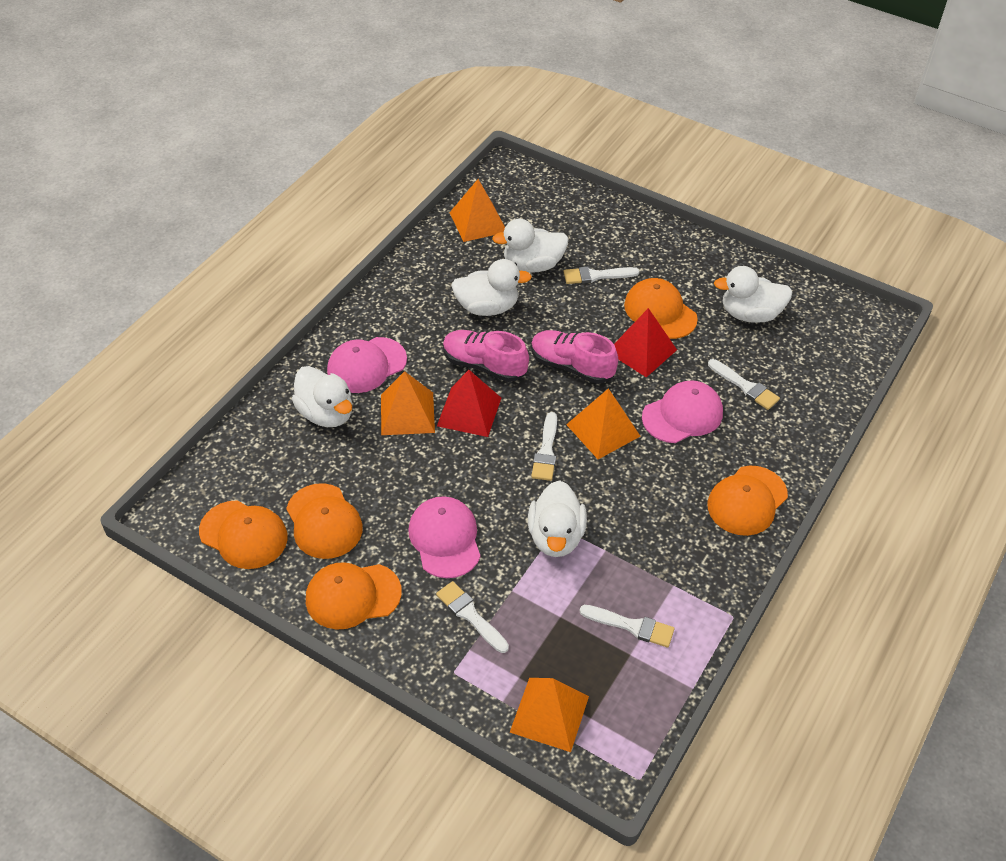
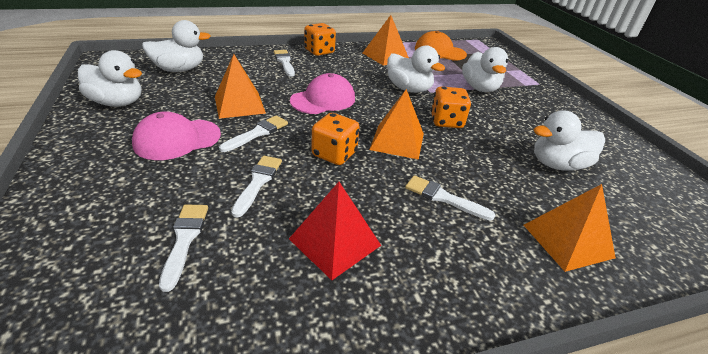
orange cap: [199,500,288,569] [286,483,363,559] [306,562,402,630] [624,278,698,339] [707,466,788,536] = 5 -> [415,31,467,60] = 1
orange dice: none = 0 -> [304,23,336,56] [312,113,360,165] [431,86,471,128] = 3
pink cap: [327,337,407,393] [408,496,481,578] [642,381,723,443] = 3 -> [132,111,221,160] [290,73,355,114] = 2
pink shoe: [443,330,529,382] [531,330,618,384] = 2 -> none = 0
red pyramid: [437,370,501,437] [614,308,677,377] = 2 -> [289,182,381,280] = 1

